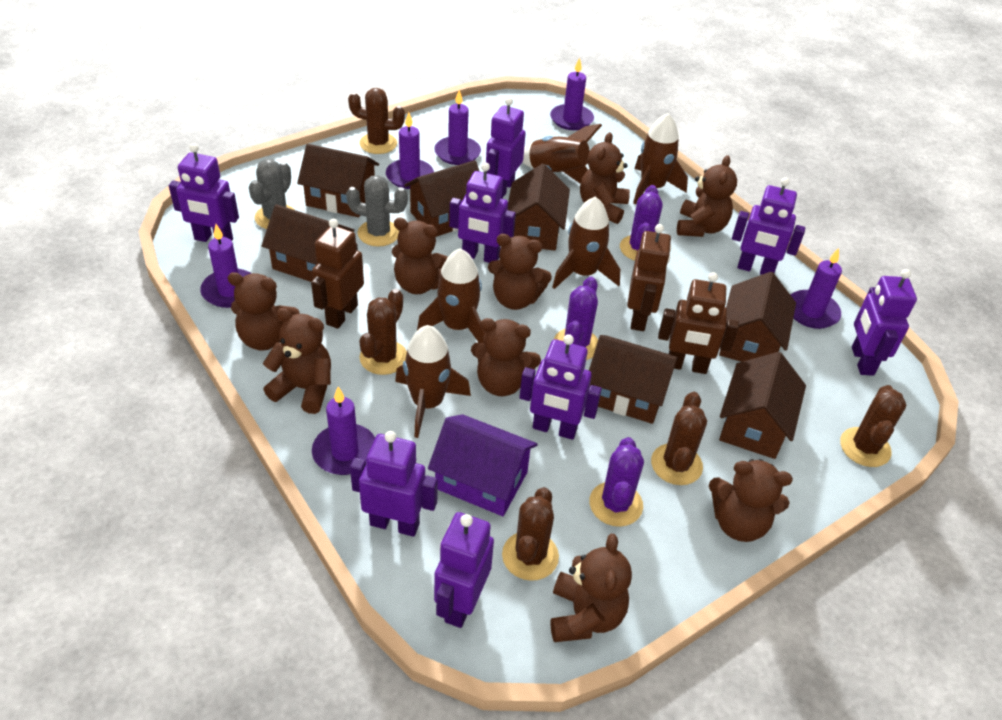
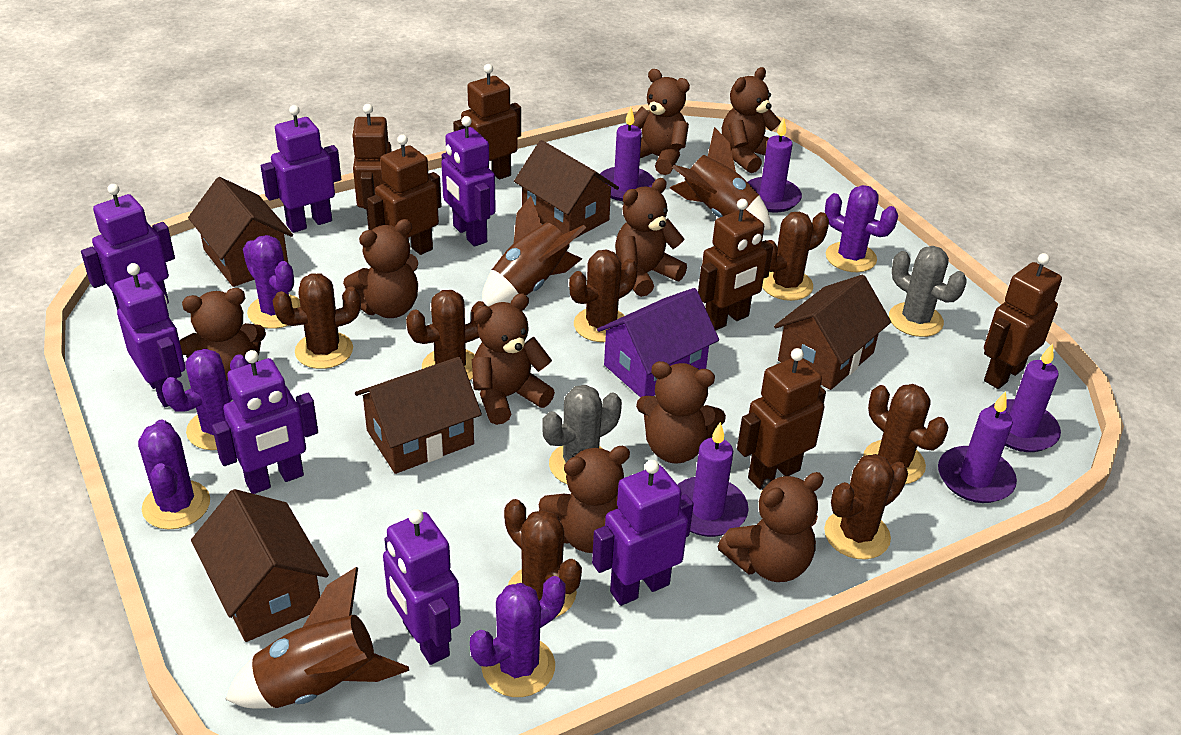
brown cactus: [348,88,405,154] [359,289,407,375] [502,487,559,581] [651,392,707,485] [840,385,906,467] = 5 -> [273,273,361,369] [406,290,486,380] [504,499,582,618] [569,249,638,342] [762,212,829,301] [824,454,908,560] [863,384,949,484] = 7
brown house: [262,204,354,282] [297,144,379,217] [404,160,479,237] [508,164,570,251] [589,335,678,424] [719,272,796,362] [719,352,806,459] = 7 -> [188,177,293,287] [191,489,329,642] [355,357,482,474] [514,140,619,238] [774,275,891,390] = 5
brown robot: [311,219,364,329] [627,224,671,331] [658,272,739,374] = 3 -> [351,104,392,230] [367,134,442,255] [453,64,521,179] [698,199,773,331] [737,348,826,489] [984,253,1062,389] = 6
brown rocket: [395,325,471,438] [417,248,485,344] [522,124,602,184] [553,196,620,289] [633,113,688,205] = 5 -> [225,567,409,709] [482,196,586,307] [670,127,771,230] = 3
purple cactus: [554,277,598,360] [589,437,644,527] [620,185,663,261] = 3 -> [138,419,210,529] [162,349,250,450] [243,235,300,329] [470,576,566,697] [825,185,898,272] = 5
purple candle: [200,224,252,308] [312,387,375,475] [386,112,434,189] [434,90,481,165] [550,58,594,130] [791,248,842,329] = 6 -> [600,107,655,201] [677,422,748,537] [748,118,802,212] [938,391,1017,503] [990,343,1061,452] = 5
purple robot: [169,143,239,242] [350,431,438,537] [434,512,494,628] [449,163,516,263] [486,97,526,199] [520,334,602,440] [732,178,805,275] [852,269,917,376] = 8 -> [81,184,175,310] [114,263,186,407] [212,350,318,494] [261,105,341,233] [383,509,461,665] [441,116,496,247] [592,460,694,606] = 7

